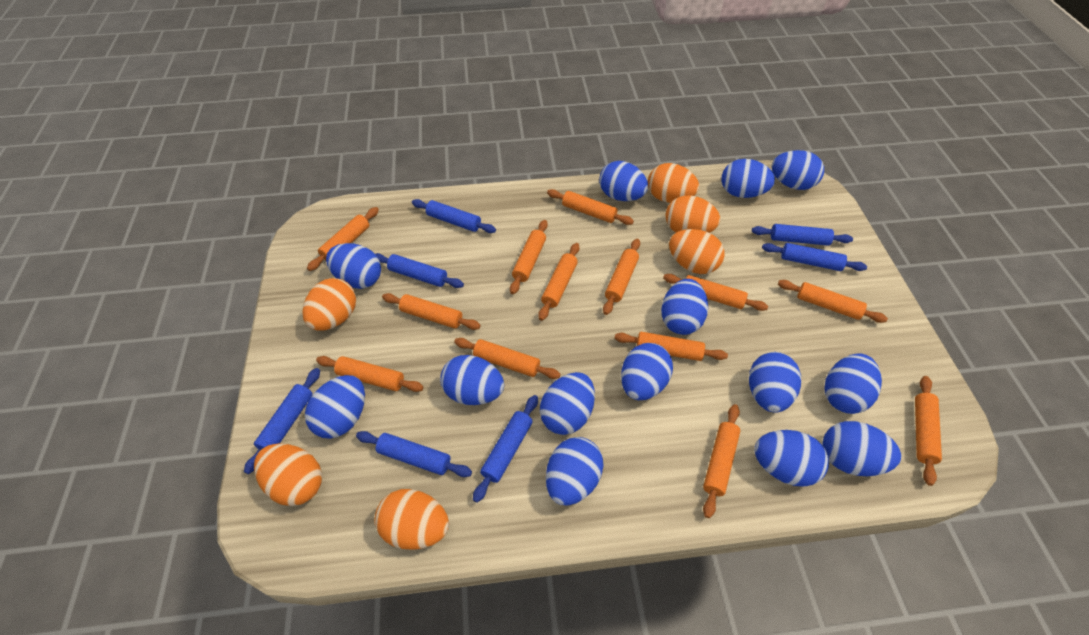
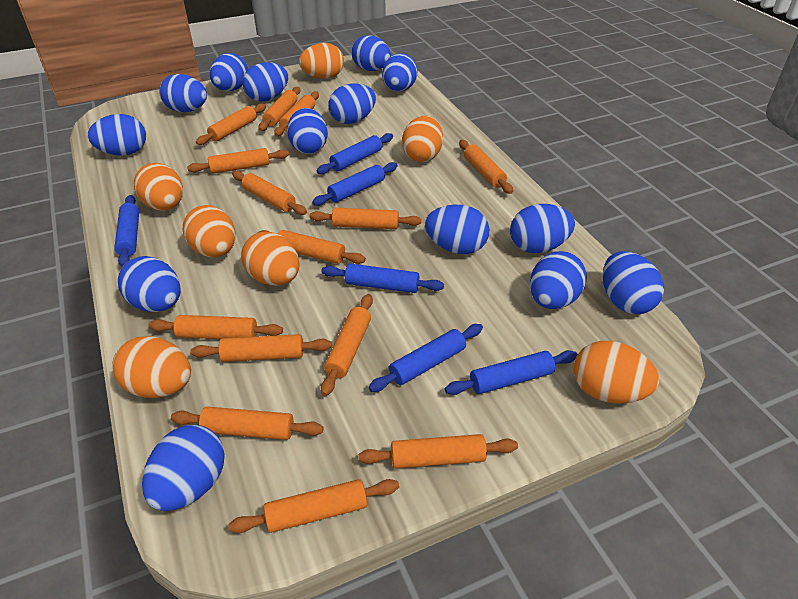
blue rolling pin: [244,368,320,474] [356,431,472,477] [375,253,464,288] [412,199,496,233] [473,395,538,503] [752,224,853,246] [762,243,867,271] = 7 -> [114,195,139,267] [312,162,398,206] [317,133,393,174] [321,264,444,293] [368,324,483,392] [445,350,577,395] = 6
orange egg: [254,443,322,506] [302,278,356,331] [374,489,449,550] [648,163,699,203] [665,195,720,233] [669,229,724,274] = 6 -> [113,336,191,398] [134,163,183,211] [183,205,235,257] [241,231,300,286] [299,43,344,79] [402,116,443,162] [573,341,659,404] = 7
orange rolling pin: [307,207,379,271] [316,356,423,392] [382,293,481,330] [454,338,560,379] [510,220,548,294] [538,243,580,321] [547,189,634,225] [603,239,640,315] [614,332,728,361] [663,274,768,311] [703,404,740,518] [778,280,888,323] [915,376,942,486] = 13 -> [149,315,283,339] [171,407,323,440] [187,148,289,174] [191,334,331,362] [196,103,266,145] [228,479,399,533] [232,171,307,215] [258,230,366,264] [259,87,300,131] [274,91,319,136] [310,208,422,229] [321,294,373,396] [358,434,518,469] [459,140,513,194] = 14

